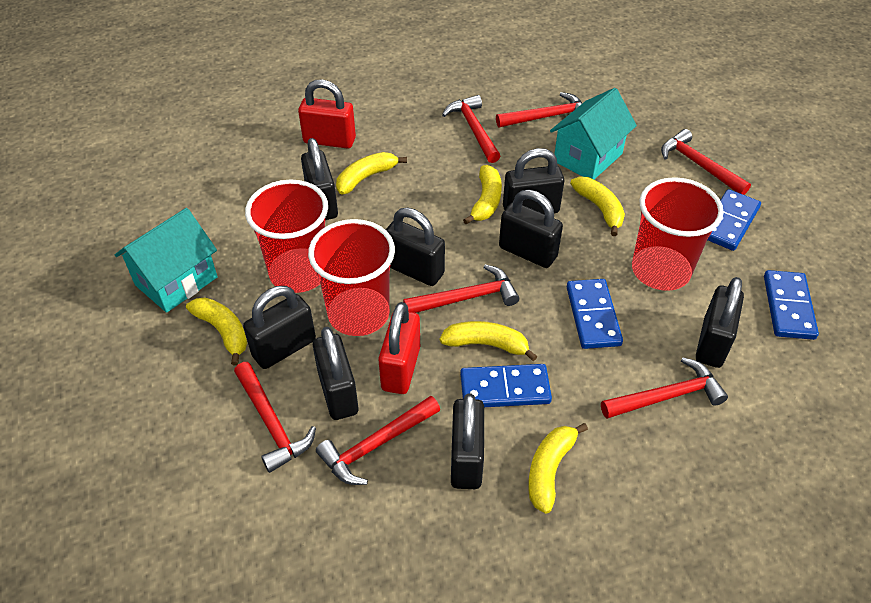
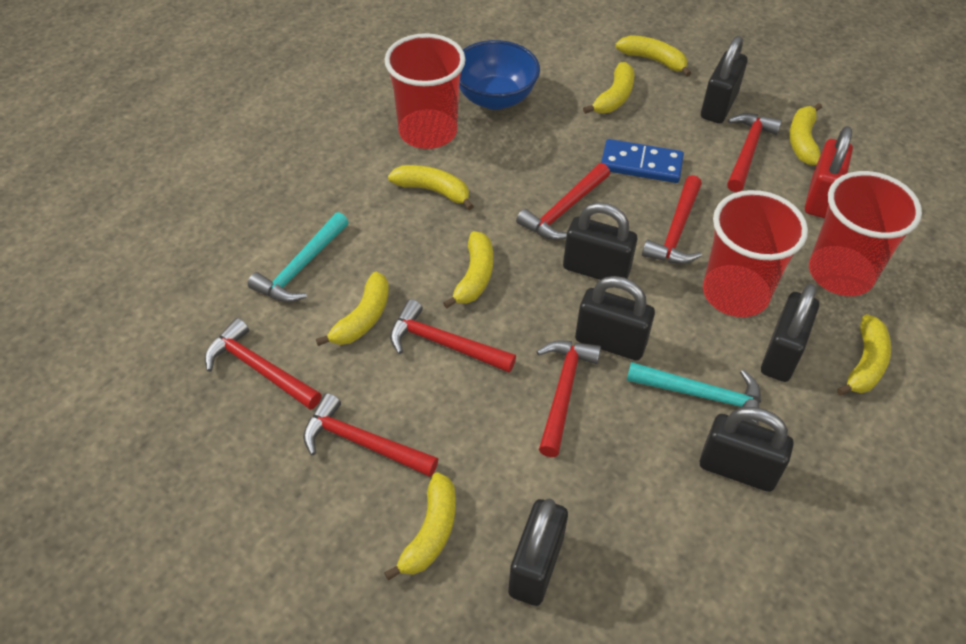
black padlock: [243,286,316,369] [301,138,338,220] [313,327,358,420] [386,208,445,286] [451,393,484,489] [499,190,563,268] [503,148,564,214] [696,277,744,368] = 8 -> [508,498,568,606] [563,202,637,280] [575,276,655,360] [700,407,793,492] [701,36,748,124] [761,283,819,382] = 6
blue bowl: none = 0 -> [459,40,540,110] = 1
blue domino: [460,364,552,407] [567,279,623,349] [707,189,761,251] [764,270,819,340] = 4 -> [601,139,684,183] = 1
red padlock: [298,79,356,149] [378,302,420,394] = 2 -> [805,126,853,218] = 1
turquoise hammer: none = 0 -> [248,212,349,303] [627,362,761,425] = 2
turquoise house: [115,208,218,313] [550,88,637,179] = 2 -> none = 0
yellow banana: [186,298,247,366] [336,152,407,195] [440,321,537,361] [463,165,502,225] [528,423,588,514] [570,176,625,236] = 6 -> [316,272,389,346] [384,472,456,580] [388,165,474,210] [443,231,493,309] [583,62,635,114] [615,35,691,77] [789,103,822,165] [837,314,891,396] = 8

